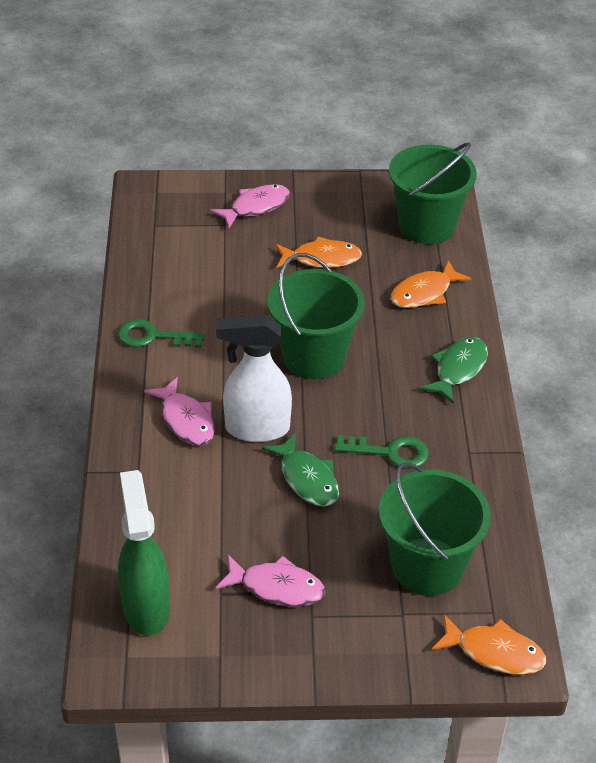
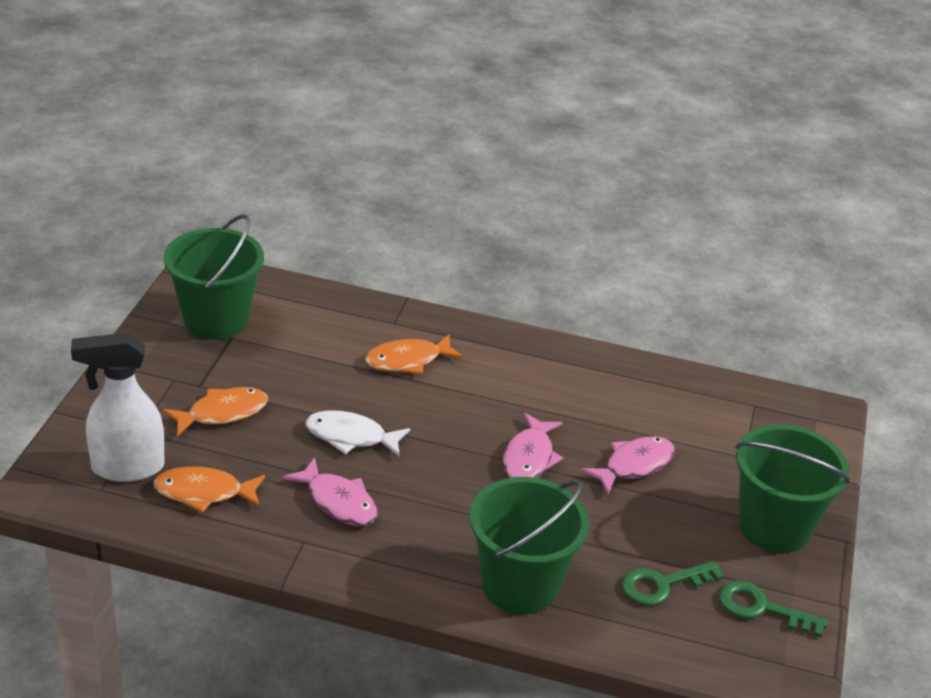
green fish: [262,433,339,507] [420,337,488,404] = 2 -> none = 0
green spray bottle: [118,470,170,635] = 1 -> none = 0
white fish: none = 0 -> [305,410,410,457] = 1

